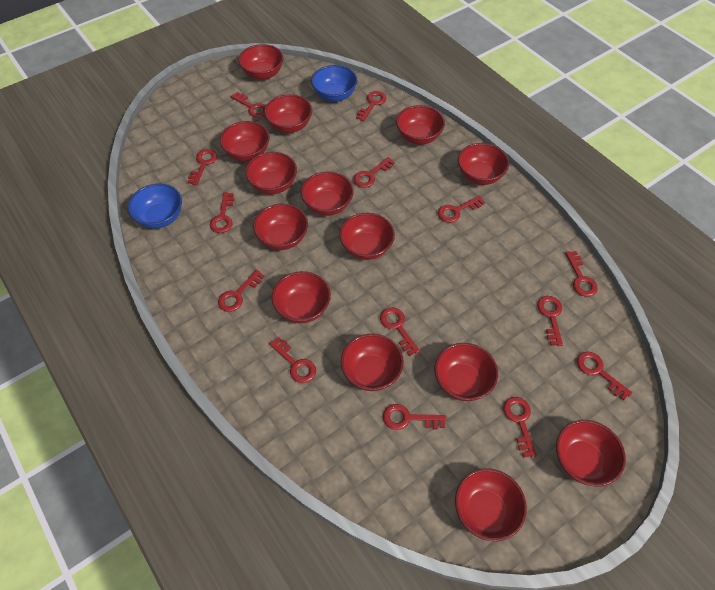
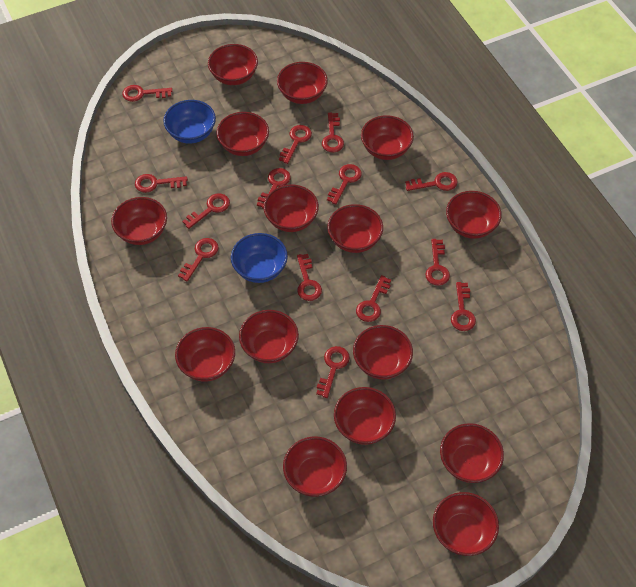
red bowl: [220,121,270,161] [238,44,284,80] [245,152,297,194] [253,204,308,250] [264,94,312,133] [272,271,331,323] [301,172,354,216] [339,213,395,260] [341,334,404,391] [396,105,445,145] [434,343,498,401] [455,468,527,541] [458,143,509,185] [556,420,626,487] = 14 -> [111,197,167,245] [175,327,235,382] [208,44,258,85] [217,112,269,156] [239,310,299,363] [264,185,319,232] [277,62,328,104] [283,436,347,497] [328,204,383,253] [334,387,396,445] [353,325,413,379] [361,115,414,160] [433,492,499,556] [440,423,504,483] [446,191,502,239] = 15

